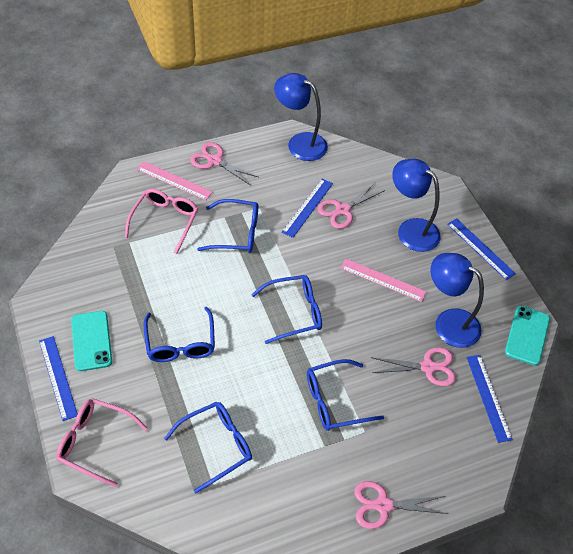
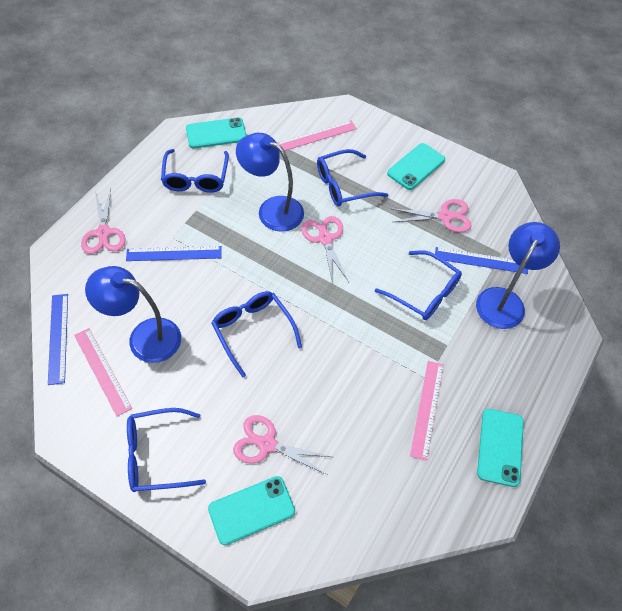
blue ruler: [39,336,78,421] [282,179,333,238] [447,218,516,280] [466,355,513,443] = 4 -> [48,294,68,385] [126,246,222,261] [435,247,528,274] = 3
pink glasses: [56,398,148,487] [124,189,198,254] = 2 -> none = 0
pink ruler: [137,161,213,200] [340,259,427,302] = 2 -> [74,328,132,417] [276,120,357,151] [410,361,444,461] = 3
turquoise phone: [71,311,112,371] [505,306,550,366] = 2 -> [186,118,247,148] [208,476,295,545] [387,143,445,190] [477,409,524,487] = 4

